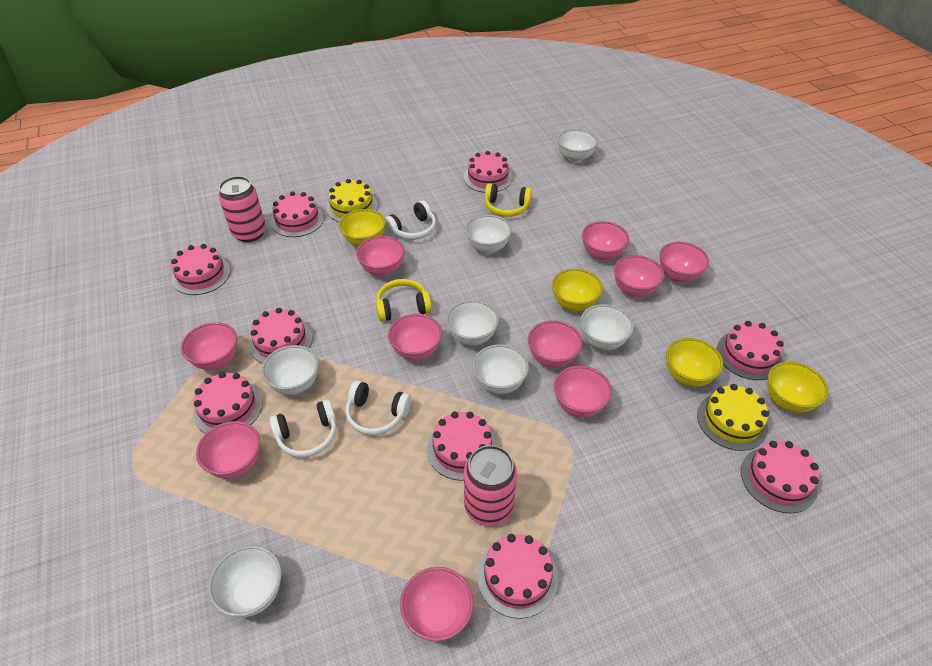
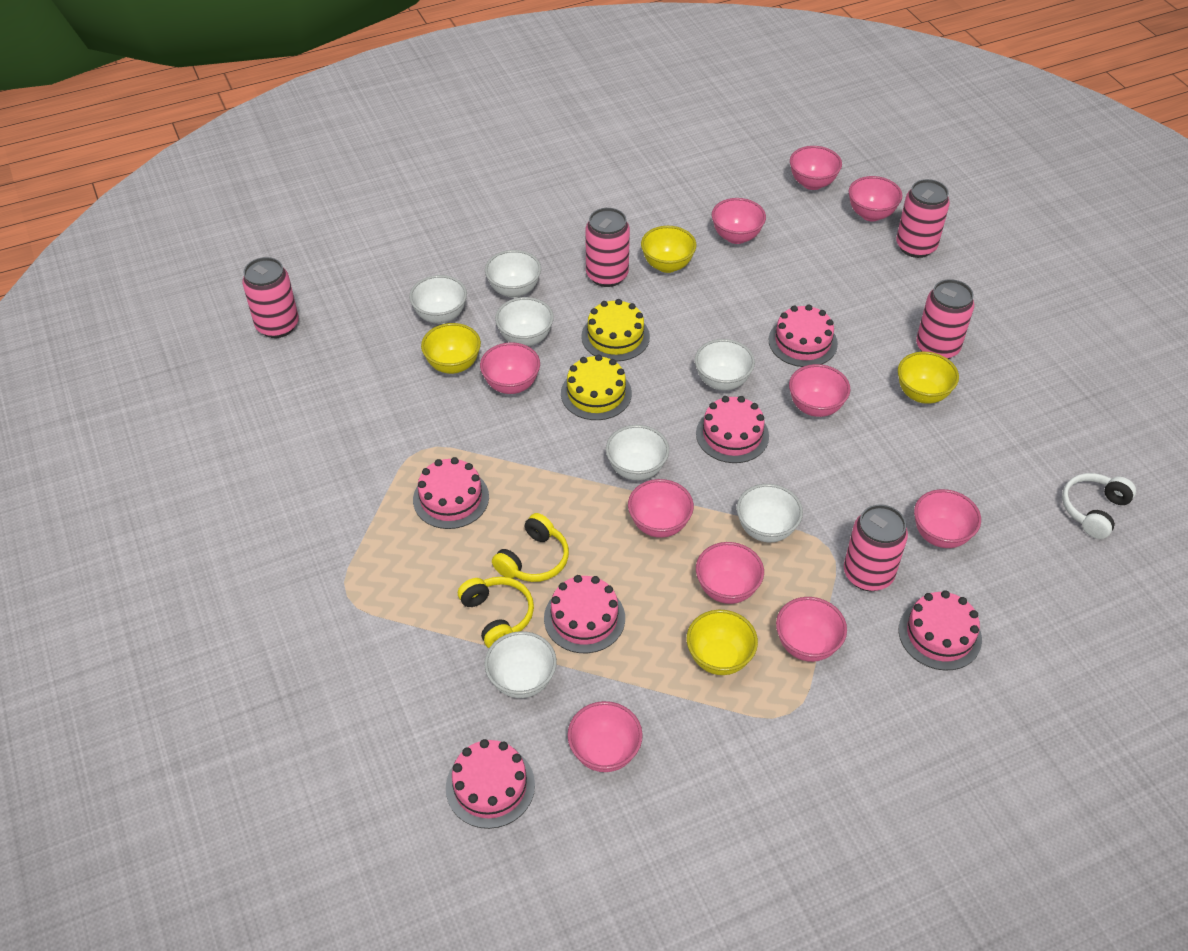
pink cake: [171,244,230,295] [193,372,263,434] [249,308,312,364] [271,191,324,237] [427,412,497,481] [464,151,512,193] [477,534,558,619] [717,321,784,380] [741,441,819,513] = 9 -> [413,457,489,529] [446,739,535,829] [544,575,625,653] [696,396,769,463] [769,305,838,367] [899,590,982,671] = 6
pink can: [218,176,266,242] [464,445,517,526] = 2 -> [242,257,299,338] [586,208,630,287] [844,505,908,591] [896,179,950,258] [916,279,974,359] = 5
white headphones: [269,400,336,458] [346,381,412,435] [384,200,436,240] = 3 -> [1062,473,1136,539] = 1

